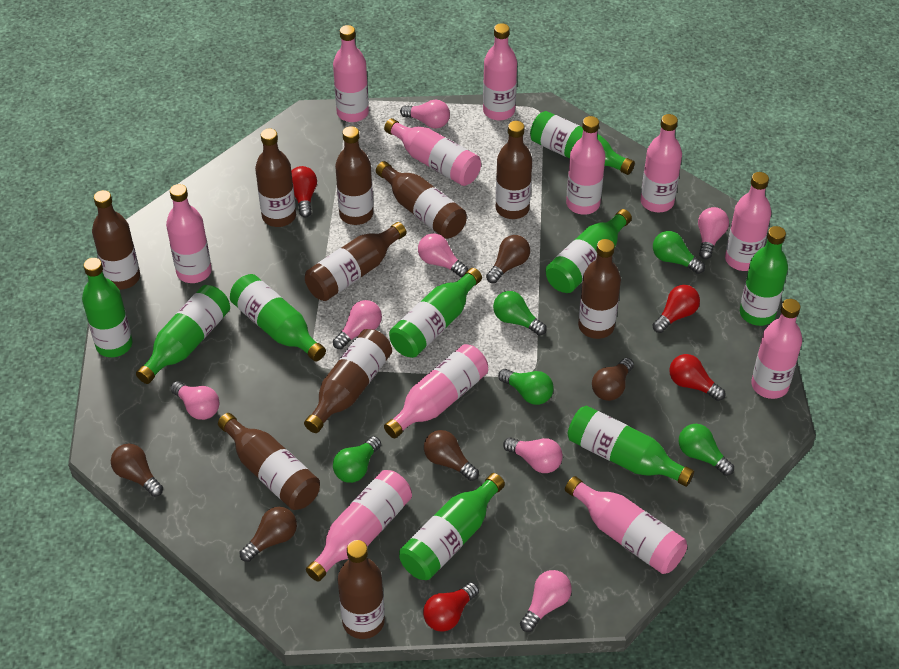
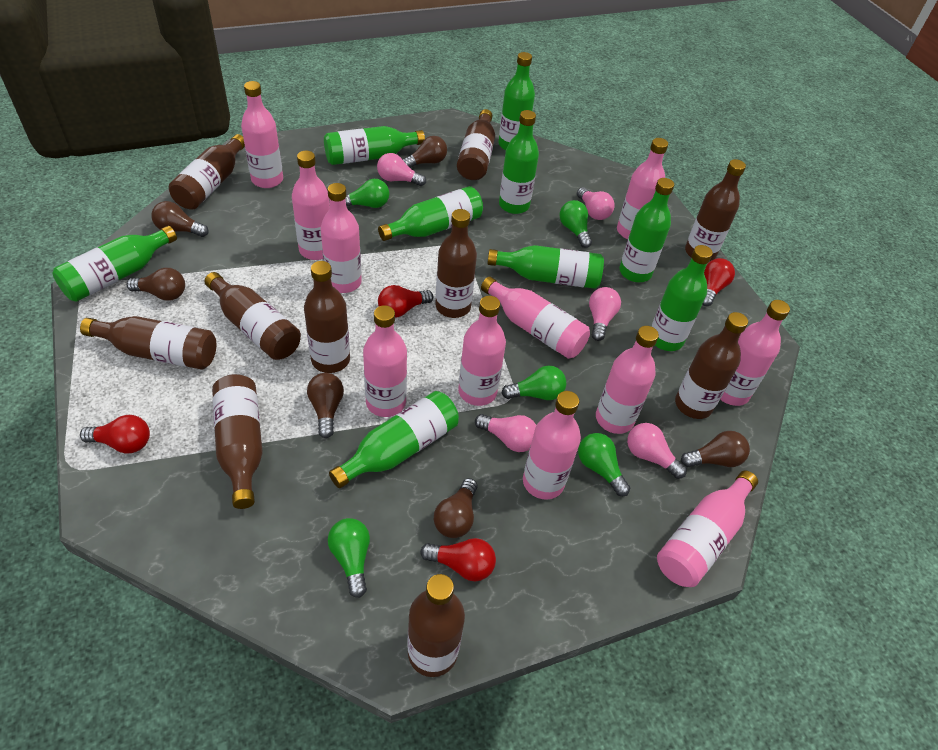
brown light bulb: [111,443,163,497] [240,507,297,562] [424,430,479,481] [486,235,530,283] [592,358,634,401] = 5 -> [127,268,185,301] [151,201,209,237] [307,373,344,438] [402,136,447,168] [434,478,477,538] [681,431,750,467] = 6
pink light bulb: [170,381,219,420] [333,300,382,349] [400,99,450,129] [418,233,468,277] [503,437,563,473] [520,570,572,632] [698,207,729,259] = 7 -> [377,153,426,186] [475,414,537,452] [577,187,614,220] [589,287,621,341] [627,423,687,479] = 5

